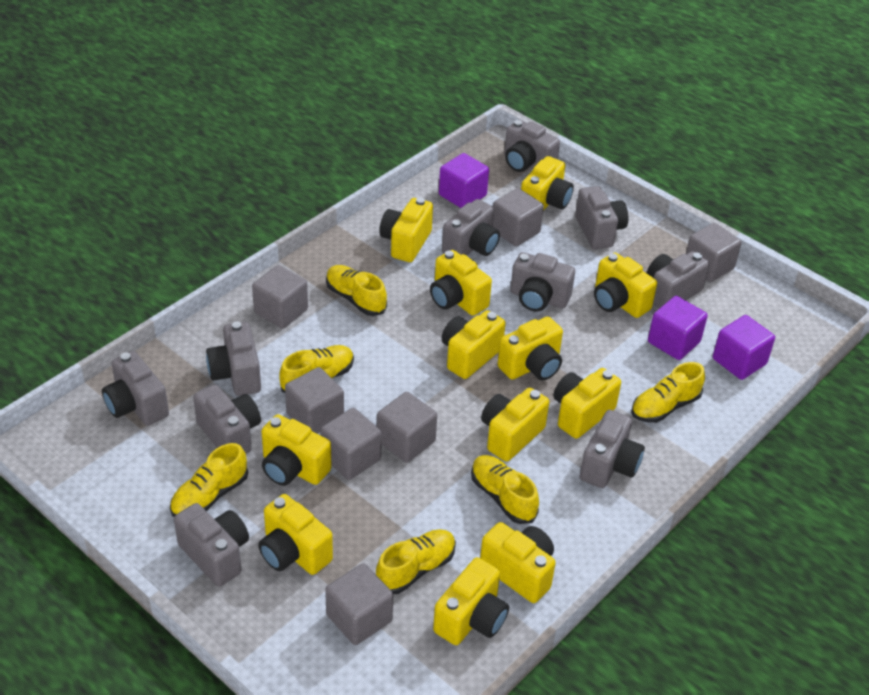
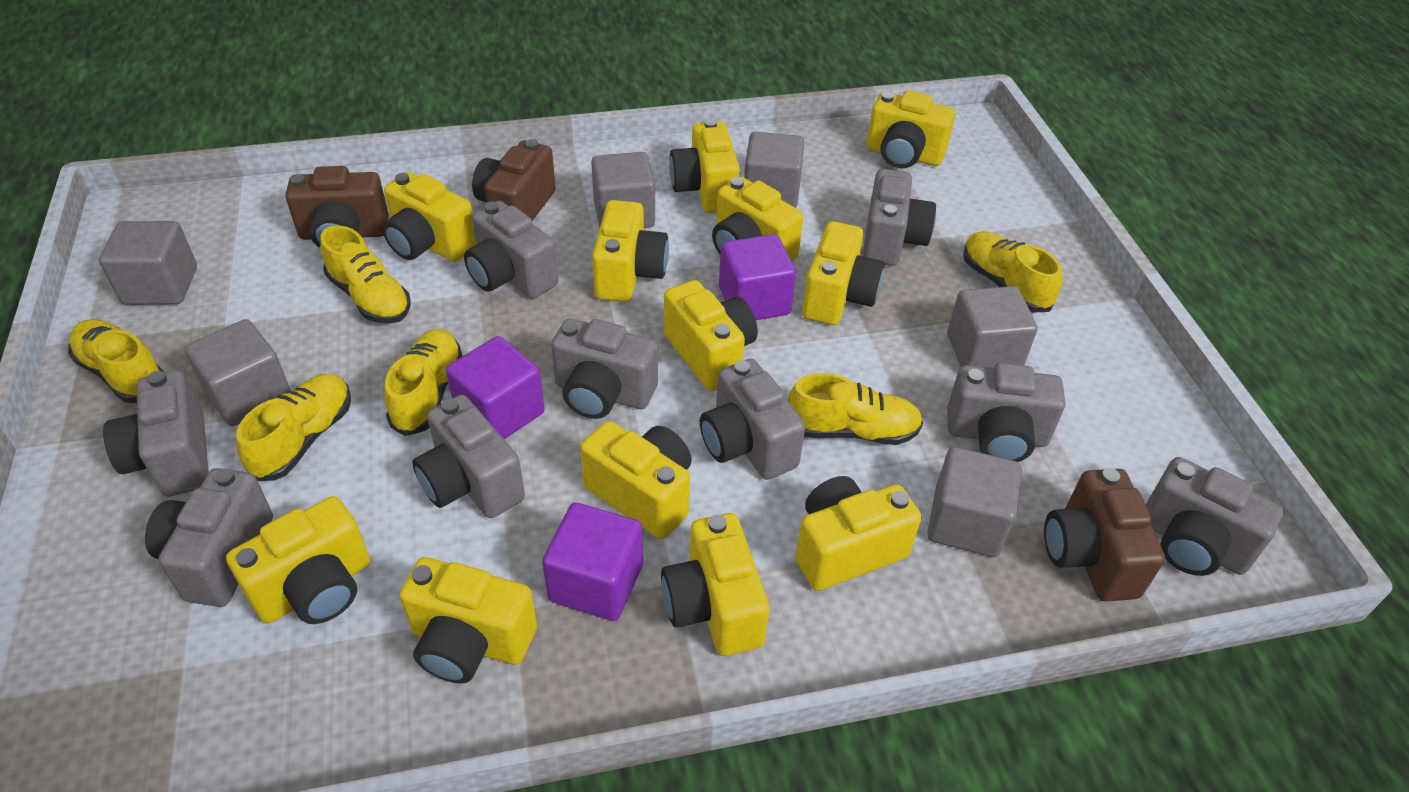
brown camera: none = 0 -> [285,166,389,248] [472,139,556,221] [1044,468,1165,601] = 3
grey camera: [102,351,169,426] [174,503,249,587] [193,385,261,454] [206,321,261,396] [442,199,500,256] [504,120,560,172] [510,252,575,311] [575,186,628,249] [580,410,645,488] [647,251,709,309] = 10 -> [103,370,209,497] [145,468,273,607] [412,395,525,518] [464,201,558,299] [551,318,658,419] [700,359,805,480] [863,169,936,266] [947,363,1065,462] [1146,457,1283,576] = 9
grey cube: [252,265,308,329] [285,367,344,434] [320,408,382,480] [325,563,393,645] [377,392,437,463] [493,188,544,246] [686,223,742,282] = 7 -> [99,221,197,305] [185,319,291,426] [591,152,655,228] [744,132,804,208] [927,447,1022,557] [947,286,1038,368] = 6

